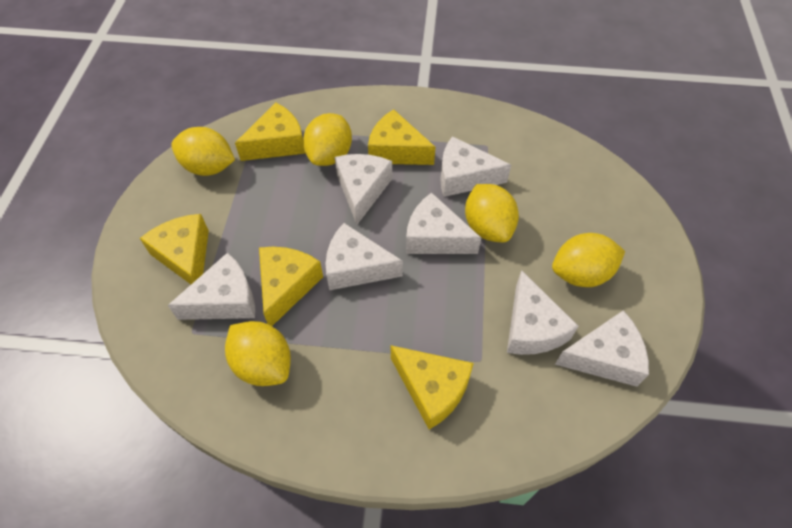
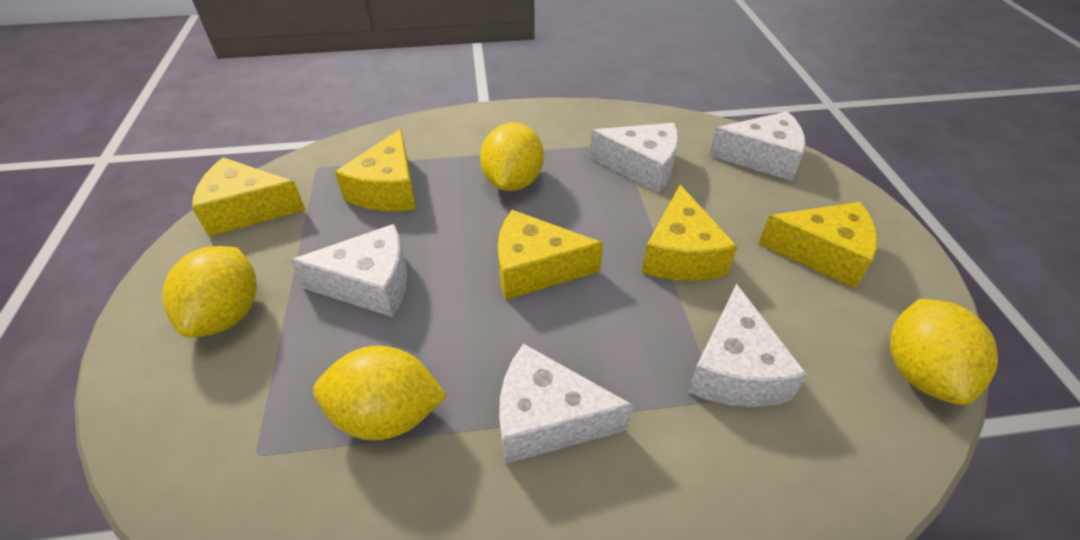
white cheese: [168,252,255,320] [326,223,403,291] [335,154,392,225] [406,192,481,254] [441,136,511,197] [507,270,579,355] [555,310,649,387] = 7 -> [290,224,407,317] [499,343,633,464] [590,123,679,193] [687,284,807,407] [709,111,806,181] = 5
yellow lemon: [171,127,235,176] [225,321,291,386] [303,113,352,166] [465,184,519,242] [552,233,625,287] = 5 -> [162,246,257,338] [313,346,447,441] [480,122,544,191] [890,299,998,405] = 4

